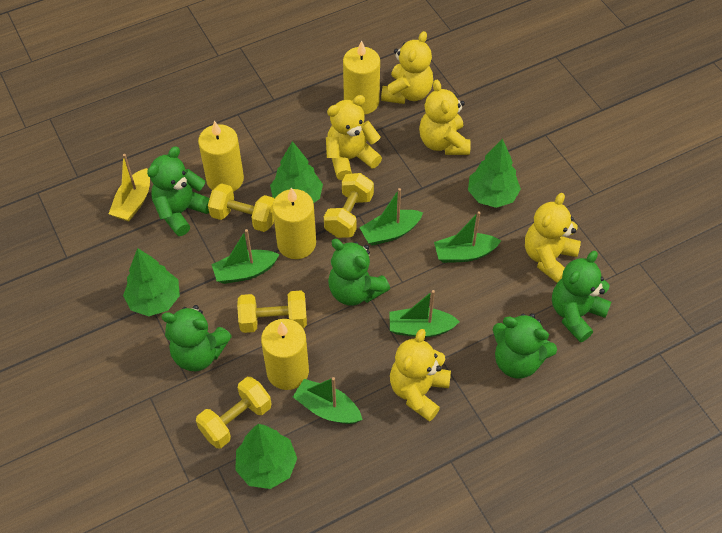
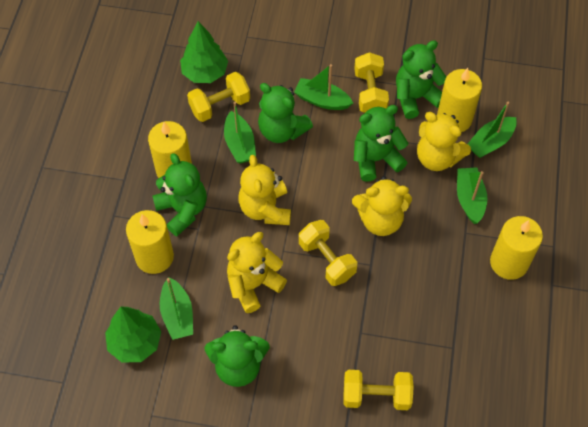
green tree: [123,248,180,316] [235,424,297,489] [270,141,323,203] [468,139,521,208] = 4 -> [105,307,161,363] [180,21,228,83] = 2
yellow boat: [109,154,150,222] = 1 -> none = 0
yellow teddy bear: [326,95,382,180] [381,31,433,104] [390,329,451,422] [419,80,471,155] [525,193,581,283] = 5 -> [227,232,287,313] [239,155,291,225] [352,176,412,236] [417,112,471,171] = 4

